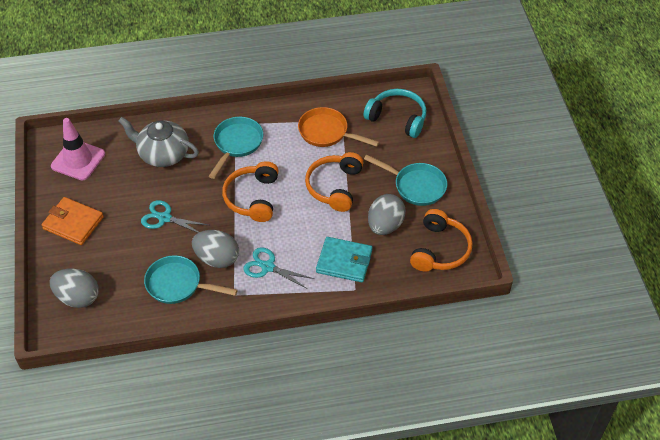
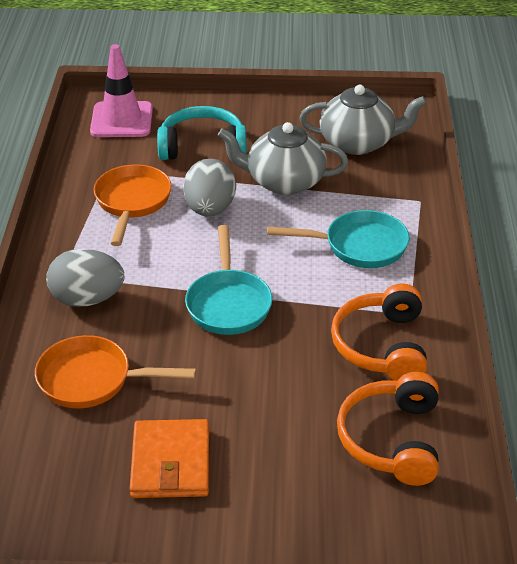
grey egg: [50,269,99,308] [192,230,239,268] [368,194,406,235] = 3 -> [46,249,124,307] [183,159,236,216] = 2
grey teapot: [118,117,199,167] = 1 -> [218,122,348,195] [299,85,427,155] = 2
orange headphones: [222,161,279,222] [305,152,363,212] [410,209,473,272] = 3 -> [331,283,427,381] [337,372,439,486] = 2
orange pan: [298,107,379,147] = 1 -> [35,335,196,408] [94,164,171,246] = 2
turquoise pan: [144,255,238,304] [209,117,263,179] [364,154,447,206] = 3 -> [185,225,272,335] [267,210,409,268] = 2
turquoise scissors: [141,200,208,233] [243,247,314,289] = 2 -> none = 0
turquoise wallet: [316,237,372,282] = 1 -> none = 0

